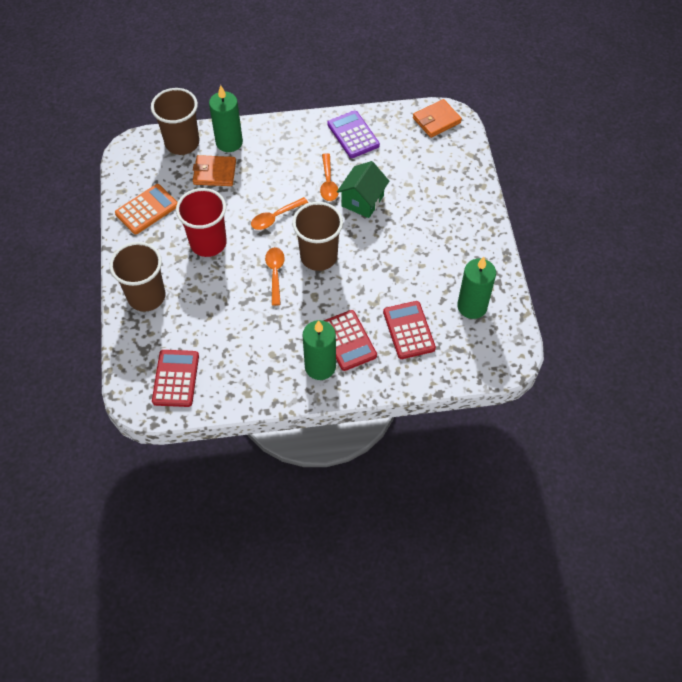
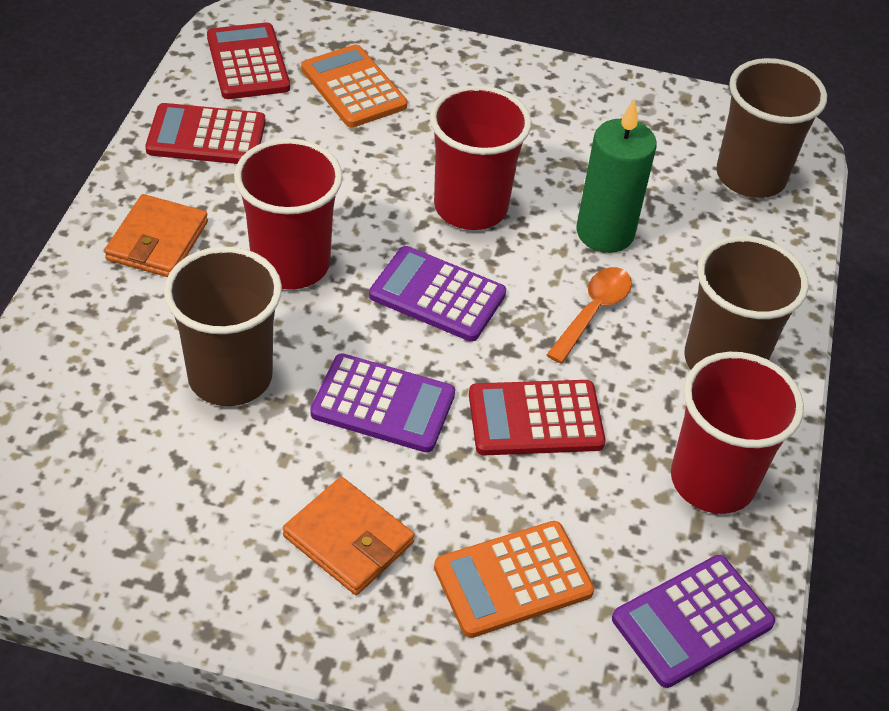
green candle: [209,85,243,152] [302,320,336,380] [457,257,496,319] = 3 -> [577,99,657,253] = 1
green house: [337,161,389,218] = 1 -> none = 0
orange calculator: [115,184,178,234] = 1 -> [301,44,407,128] [434,521,594,638] = 2
orange spoon: [251,197,308,230] [265,247,285,306] [320,153,339,201] = 3 -> [547,267,632,364] = 1
purple calculator: [327,110,380,158] = 1 -> [310,354,455,453] [369,246,506,342] [612,555,775,688] = 3
red cup: [176,188,227,257] = 1 -> [234,138,343,289] [430,85,532,230] [671,352,804,514] = 3

